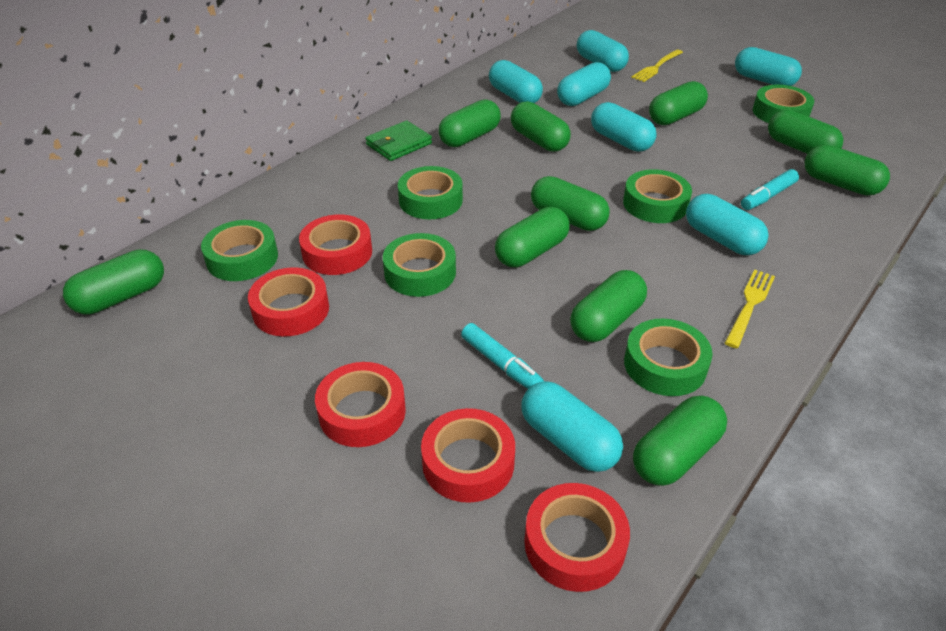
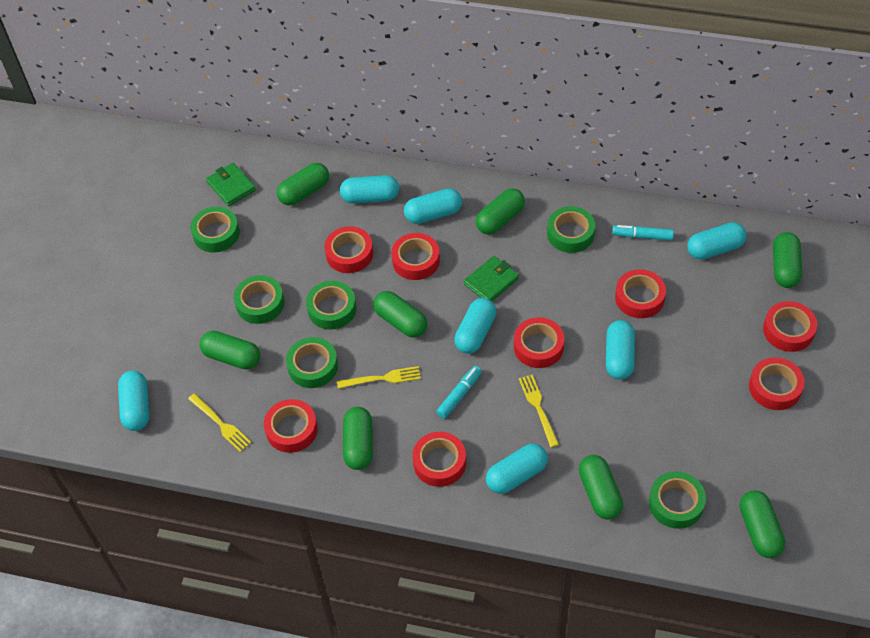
green capsule: [63,249,164,314] [439,99,501,147] [495,207,570,267] [511,101,571,152] [531,176,610,231] [570,270,647,342] [633,395,727,486] [649,81,708,125] [768,109,843,154] [805,144,890,196] = 10 -> [200,331,260,370] [277,163,329,205] [343,407,373,470] [373,291,428,338] [476,188,525,235] [579,455,623,520] [740,490,785,558] [773,232,802,288] = 8
green wallet: [365,121,432,161] = 1 -> [206,163,256,206] [464,256,519,301] = 2
red tape: [248,267,329,337] [299,214,372,275] [315,362,406,447] [421,408,515,503] [524,483,630,592] = 5 -> [264,399,318,453] [325,226,373,273] [391,233,440,280] [412,432,466,487] [514,317,564,368] [615,269,666,318] [749,357,805,410] [763,301,817,352] = 8
yellow fork: [631,50,683,82] [725,269,775,348] = 2 -> [188,393,252,452] [337,366,421,389] [519,375,559,447] = 3

